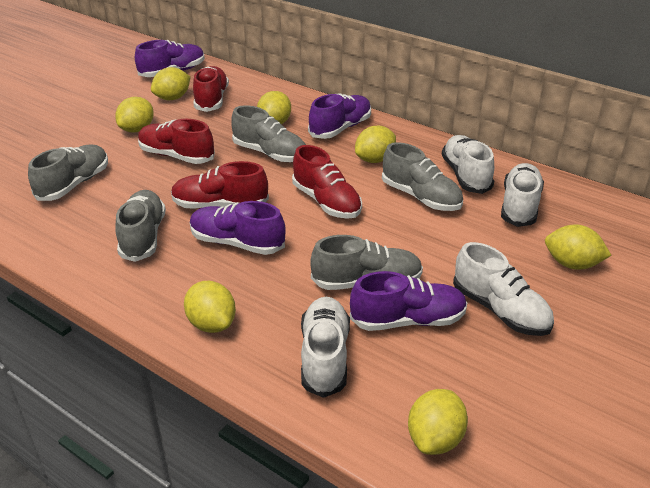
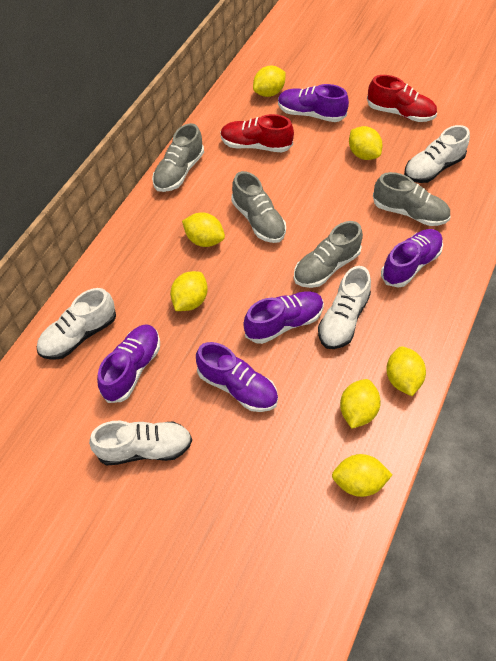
grey shoe: [28,145,108,201] [115,190,166,262] [231,105,306,162] [310,235,423,290] [382,142,463,211] = 5 -> [152,123,204,192] [231,171,286,243] [294,221,363,288] [373,172,451,226] = 4
purple shoe: [135,40,205,77] [190,201,286,255] [308,94,371,139] [350,271,467,331] = 4 -> [97,324,160,403] [196,342,278,412] [244,291,324,344] [278,84,349,122] [381,229,443,288] = 5
red shoe: [138,119,215,164] [171,161,269,209] [193,66,229,112] [292,145,362,219] = 4 -> [220,114,294,152] [367,75,437,122] = 2

